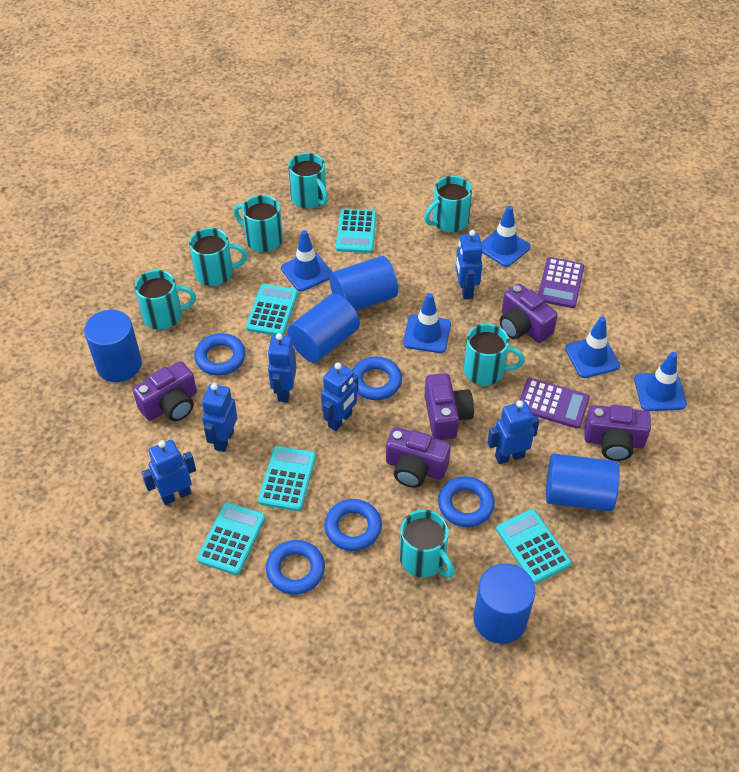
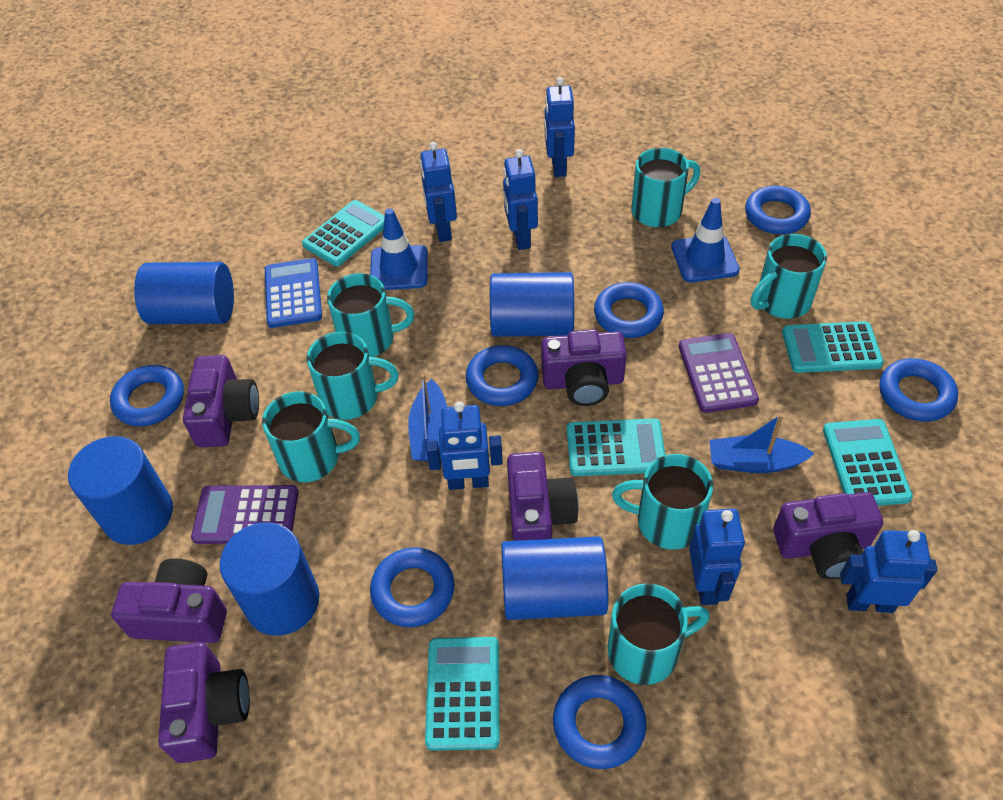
blue boat: none = 0 -> [408,374,447,461] [709,414,815,473] = 2
blue calculator: none = 0 -> [265,258,322,328] = 1
blue ring: [194,333,246,376] [266,540,325,595] [324,499,382,551] [352,357,402,400] [438,477,495,527] = 5 -> [110,365,184,426] [370,547,455,627] [466,345,538,406] [553,675,646,769] [594,282,664,338] [745,186,811,234] [880,358,958,422] = 7
blue traffic cone: [281,230,332,291] [403,293,451,353] [481,206,530,267] [565,317,620,378] [634,352,687,411] = 5 -> [370,208,428,290] [671,198,740,282] = 2
purple camera: [133,361,197,421] [386,427,451,488] [425,373,474,440] [500,284,558,343] [584,405,651,461] = 5 -> [111,558,227,643] [158,642,250,763] [183,355,259,447] [507,452,578,541] [541,329,627,406] [773,492,883,579] = 6

